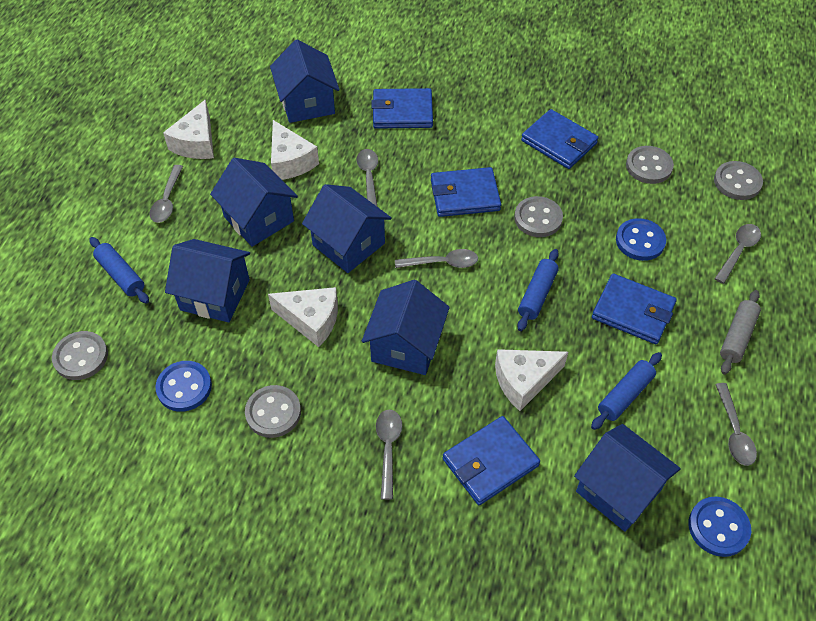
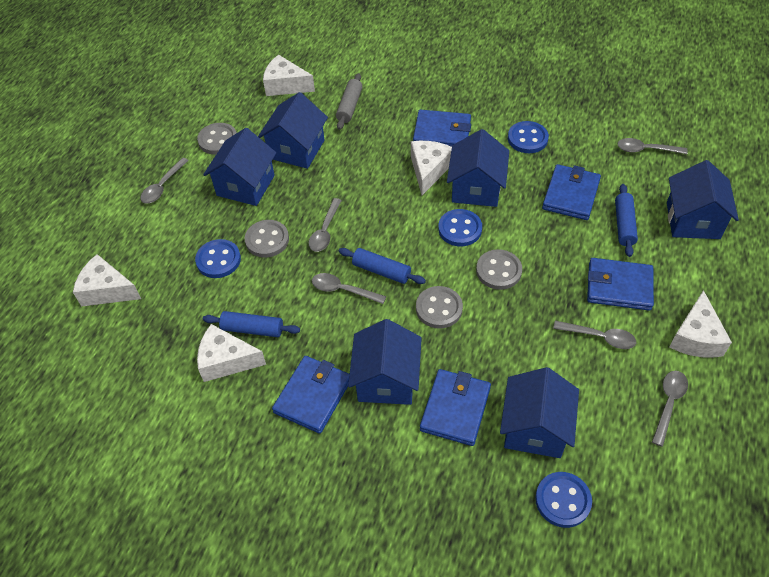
blue button: [155,361,212,412] [616,218,666,261] [688,497,751,557] = 3 -> [195,239,241,278] [438,209,482,246] [508,121,549,153] [535,472,592,528] = 4
grey button: [52,331,108,380] [245,385,301,438] [514,196,563,237] [626,146,674,184] [714,161,763,200] = 5 -> [197,123,237,155] [245,220,289,258] [416,286,463,328] [476,249,522,290] = 4
white cheese: [163,99,214,159] [268,287,338,347] [271,120,319,180] [495,349,568,411] = 4 -> [73,254,141,307] [197,324,266,382] [263,55,315,96] [411,141,452,195] [669,290,732,358] = 5

